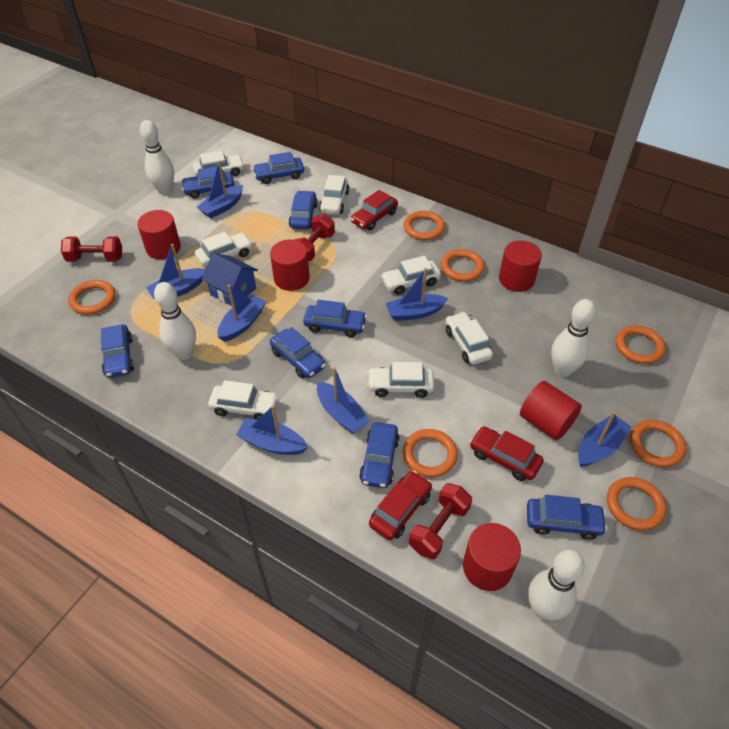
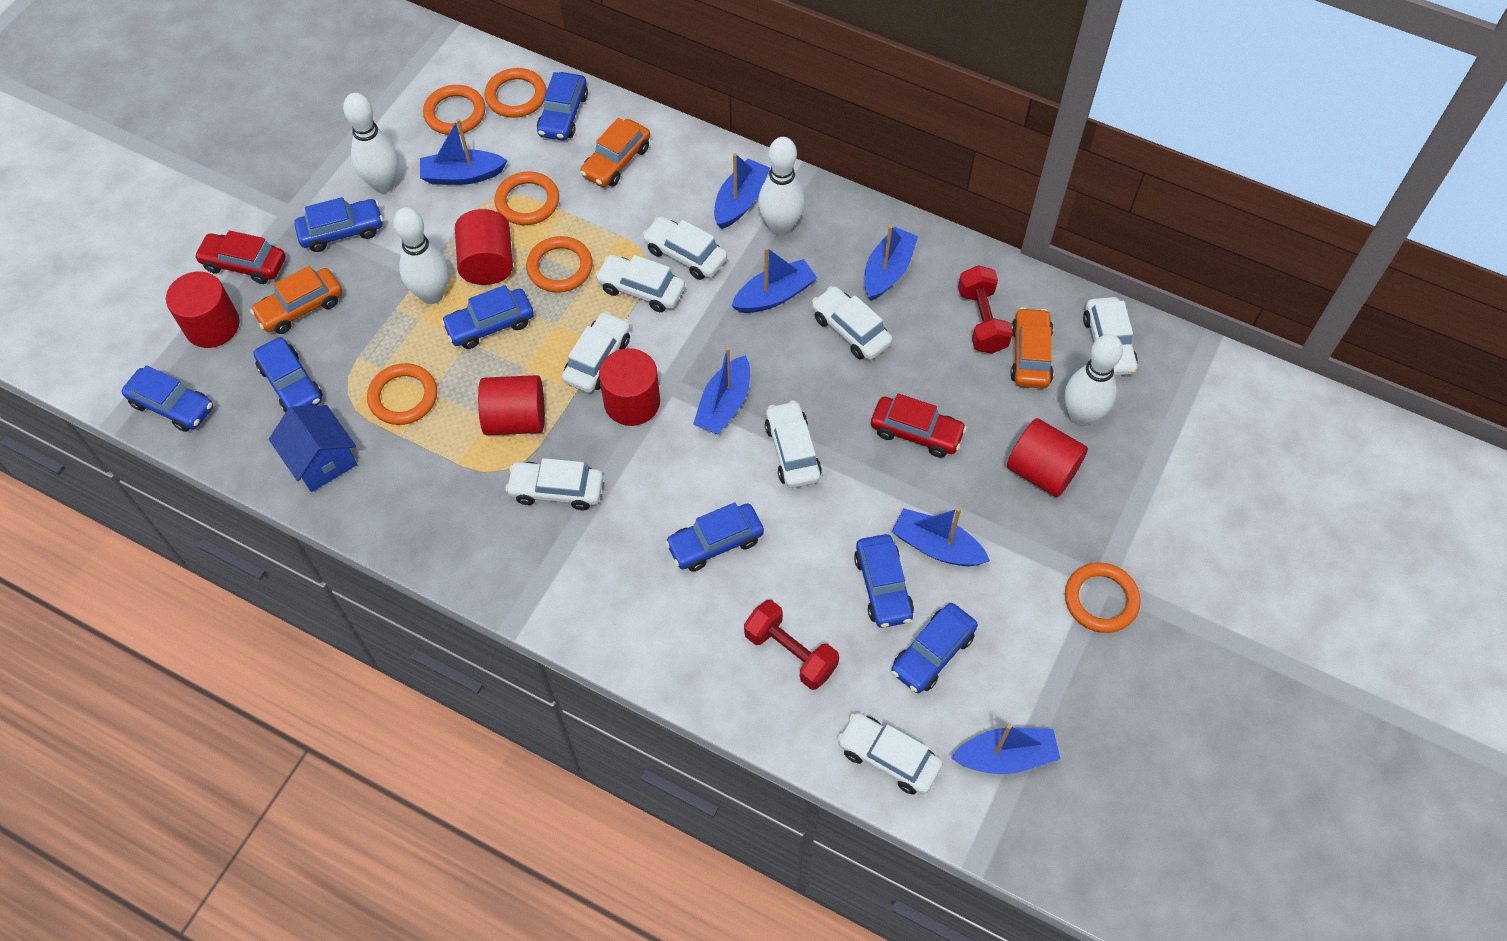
orange car: none = 0 -> [250,266,342,334] [580,118,650,187] [1010,307,1054,389] = 3
orange ring: [68,280,115,315] [403,429,458,477] [404,211,445,240] [441,249,485,281] [607,477,667,531] [615,325,666,364] [630,420,686,467] = 7 -> [367,363,437,425] [423,85,486,135] [485,68,546,118] [495,171,559,225] [526,236,593,293] [1065,563,1141,633] = 6
red car: [350,190,398,230] [369,471,432,540] [470,426,544,481] = 3 -> [194,230,286,284] [871,393,967,457] = 2
red dumbbell: [61,236,122,262] [294,214,335,261] [409,483,472,559] = 3 -> [744,600,839,690] [958,265,1013,354] = 2
white car: [193,150,245,176] [195,232,253,267] [208,380,279,420] [319,175,349,214] [367,362,434,398] [381,256,441,295] [446,312,493,365] = 7 -> [505,458,603,510] [562,311,630,393] [595,255,685,312] [642,216,727,280] [765,401,822,488] [812,286,892,360] [837,713,943,795] [1083,297,1138,376] = 8

